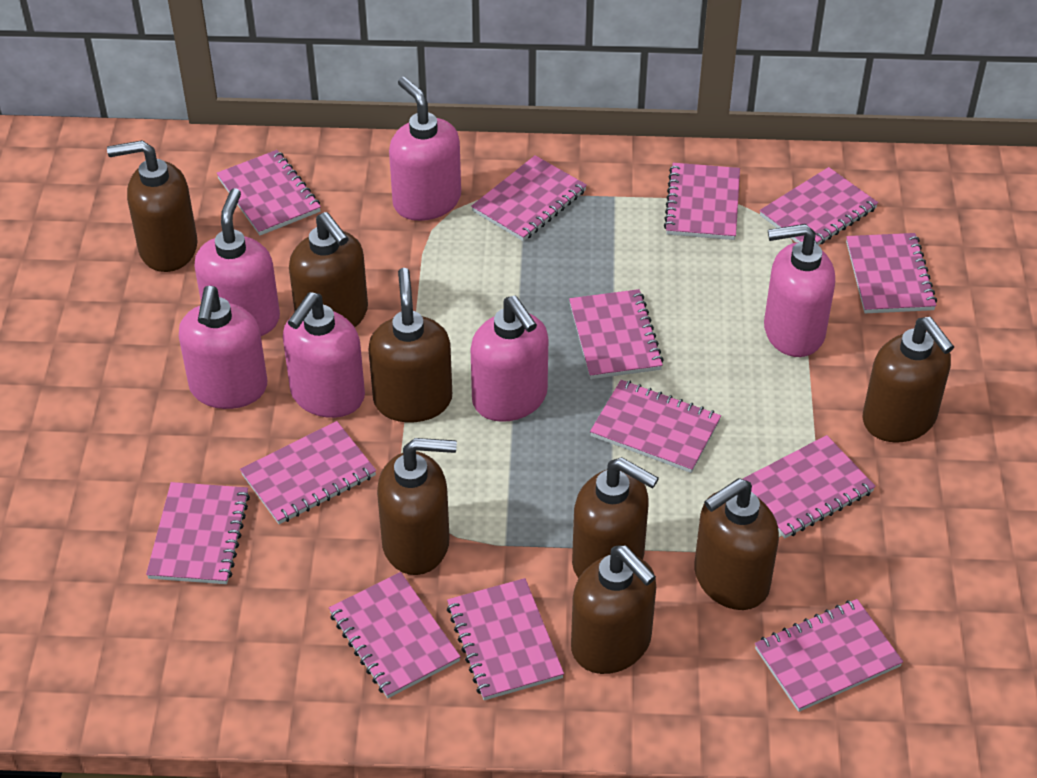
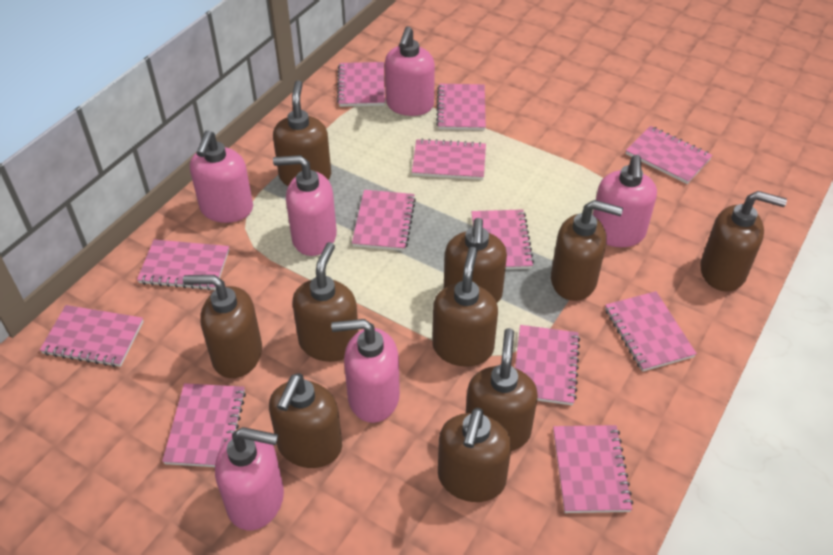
brown soap dispenser: [107,140,197,272] [289,212,368,327] [369,268,452,422] [377,438,457,575] [571,545,656,674] [572,457,659,578] [694,478,779,610] [863,317,954,443] = 8 -> [183,275,262,378] [269,373,342,468] [273,80,331,186] [292,242,359,362] [432,247,498,367] [438,408,512,502] [444,218,507,303] [466,328,538,451] [551,200,623,301] [700,191,787,292] = 10
pink notebook: [146,482,250,584] [216,150,321,235] [240,421,376,524] [329,572,461,698] [447,578,564,700] [471,155,587,241] [569,289,664,379] [590,380,721,473] [664,163,740,240] [743,435,876,538] [755,599,903,712] [760,167,878,245] [846,233,937,313] = 13 -> [40,305,144,367] [137,239,229,291] [162,383,246,467] [337,62,385,107] [352,190,416,251] [412,138,486,180] [436,84,486,130] [471,209,534,270] [515,325,580,405] [553,425,633,513] [605,291,697,372] [626,126,712,184] = 12

